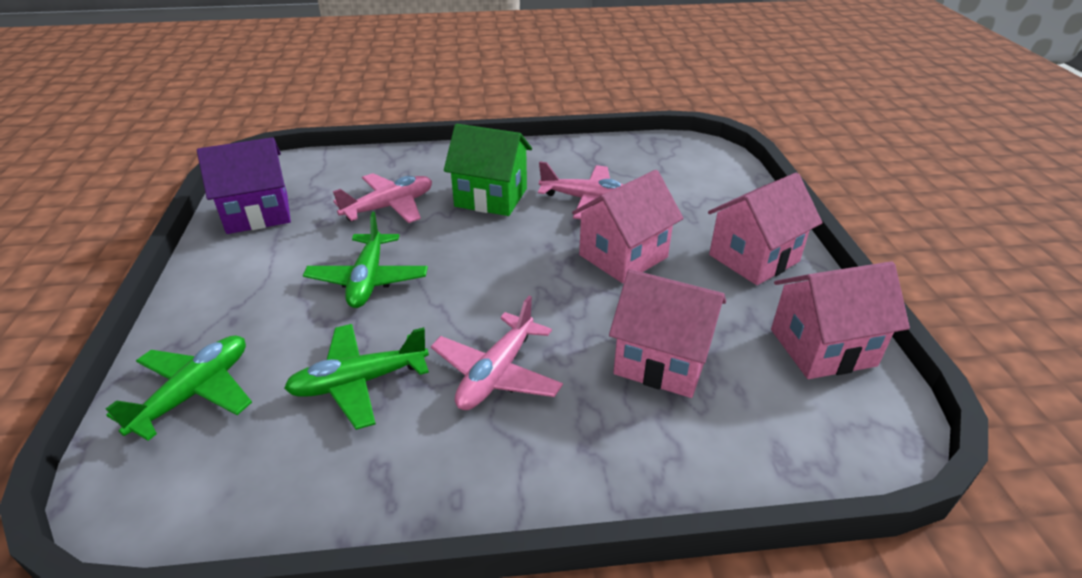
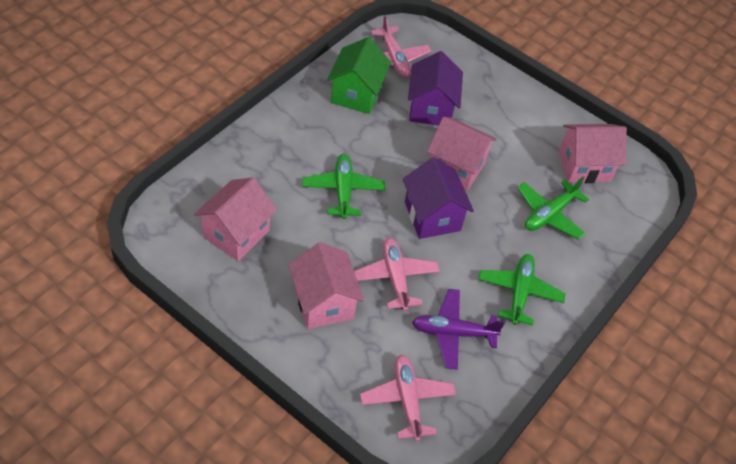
purple house: [197,137,291,234] = 1 -> [403,157,474,239] [408,51,463,126] = 2
purple plane: none = 0 -> [412,289,505,370] = 1

